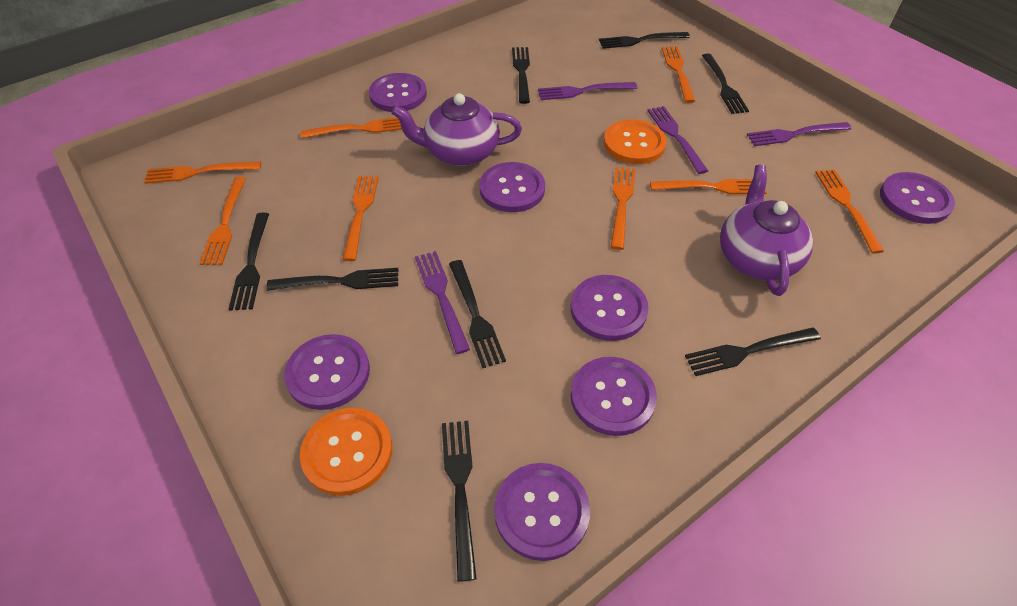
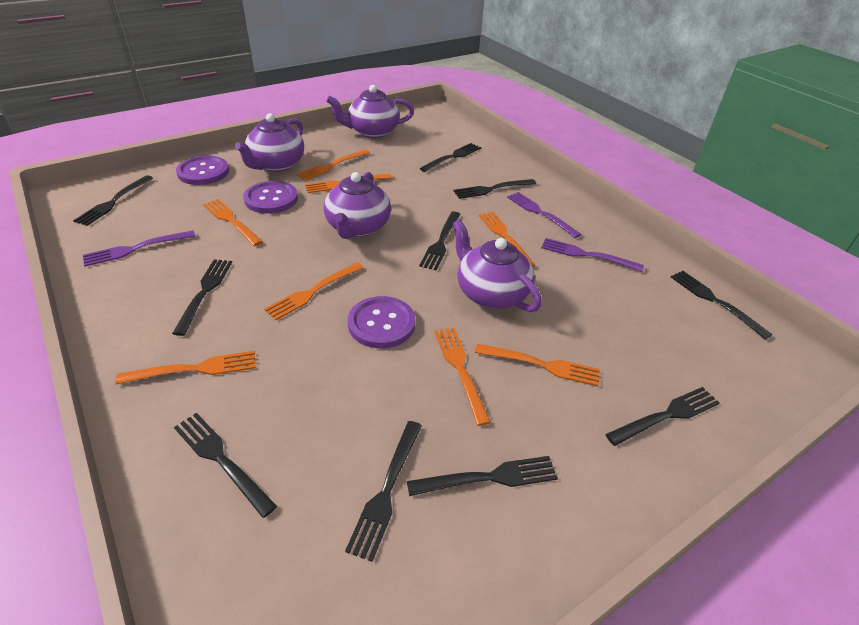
black fork: [229,213,269,311] [266,268,398,291] [442,421,477,582] [449,260,506,368] [512,47,530,104] [599,32,690,49] [685,327,821,376] [702,54,749,114] = 8 -> [73,175,153,226] [172,259,232,336] [174,413,277,518] [345,421,422,562] [407,456,558,496] [419,143,481,172] [419,212,460,270] [453,179,536,199] [605,387,720,446] [671,271,772,339] = 10
orange button: [300,408,392,496] [604,119,666,164] = 2 -> none = 0
purple button: [284,334,370,410] [369,73,427,112] [479,162,545,212] [494,463,590,561] [570,357,657,436] [571,275,648,341] [880,172,955,224] = 7 -> [176,156,229,185] [243,181,298,214] [348,296,416,348] = 3
purple fork: [415,251,470,354] [538,82,637,100] [647,106,708,174] [747,122,852,146] = 4 -> [83,230,196,267] [507,192,581,238] [541,238,644,272] = 3
purple teapot: [391,93,522,166] [720,165,813,296] = 2 -> [235,113,304,172] [324,172,391,239] [326,85,414,138] [453,220,542,312] = 4

